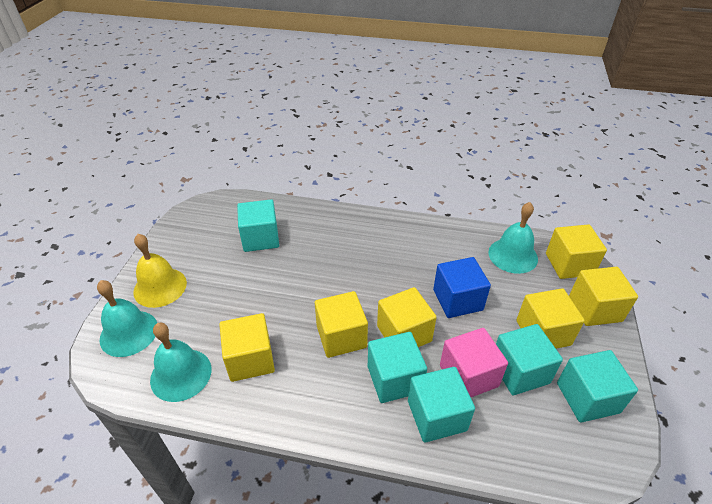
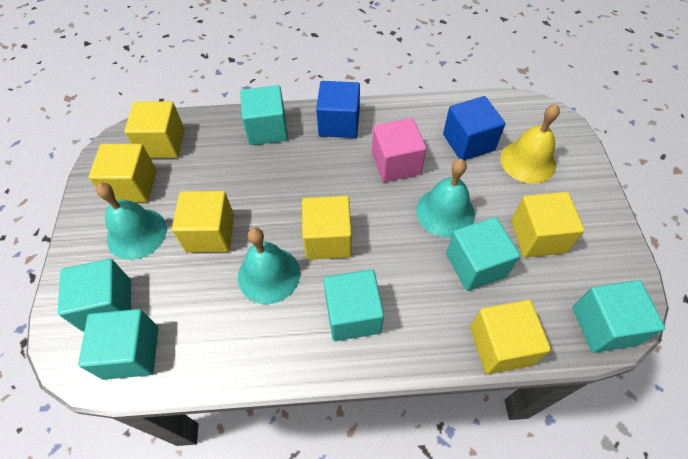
blue cube: [433,257,491,318] = 1 -> [316,81,360,138] [443,96,505,160] = 2
turquoise cube: [237,199,279,252] [368,332,427,403] [408,367,475,443] [496,324,563,395] [557,350,638,423] = 5 -> [57,259,131,332] [78,309,158,380] [240,85,288,145] [324,269,384,341] [446,217,520,291] [573,280,665,353] = 6

